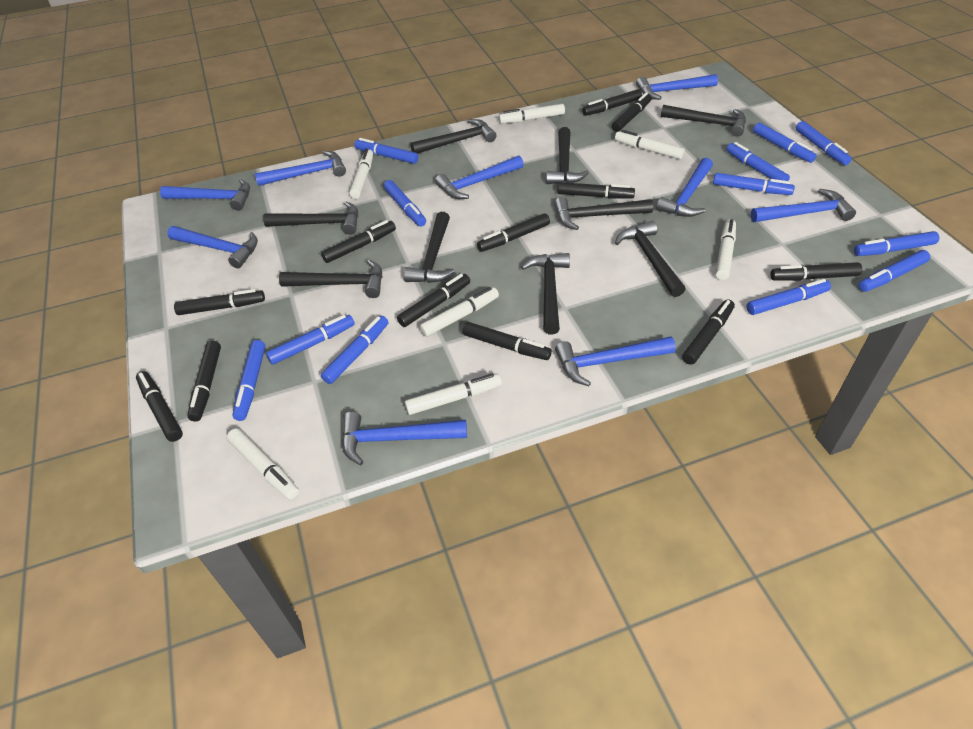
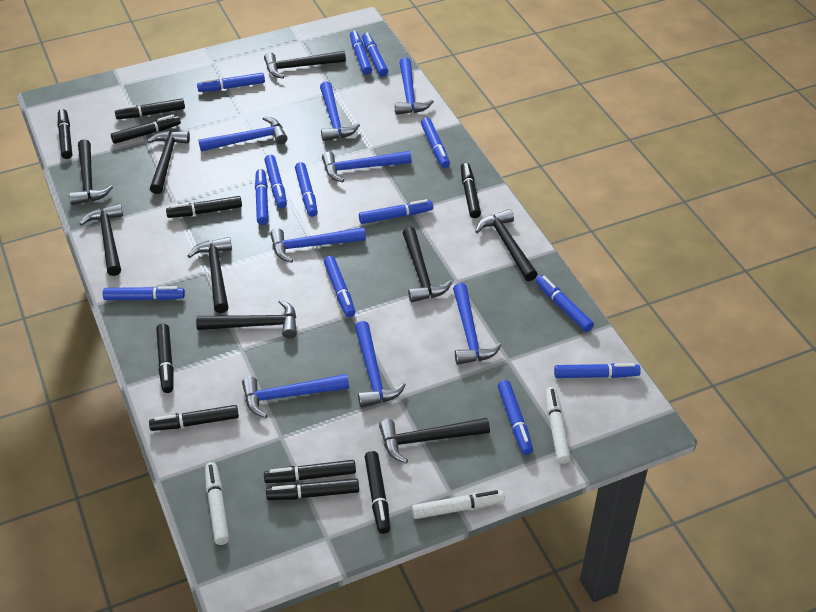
black marker: [136,371,183,442] [174,289,265,315] [187,341,221,422] [321,220,396,263] [397,274,470,327] [462,322,552,360] [477,213,550,252] [557,182,635,198] [582,89,642,116] [612,93,652,132] [682,299,735,365] [770,262,862,281] = 12 -> [58,109,72,159] [111,115,181,144] [115,98,185,119] [149,405,239,431] [156,324,174,393] [166,196,242,218] [264,460,356,483] [266,478,359,500] [365,451,390,534] [461,163,481,218] = 10
blue hammer: [160,179,250,211] [167,226,258,268] [255,151,346,186] [342,412,467,465] [435,156,524,199] [555,336,676,386] [636,74,718,100] [656,158,713,217] [751,189,856,222] = 9 -> [199,117,287,152] [242,374,349,418] [270,227,366,263] [320,81,360,141] [322,151,411,182] [355,321,406,407] [395,57,434,115] [453,283,502,365] = 8
blue marker: [233,340,265,421] [266,315,355,365] [321,316,388,384] [354,138,418,164] [383,180,426,227] [713,173,795,195] [726,142,790,181] [747,279,831,315] [753,123,817,163] [796,121,852,165] [854,231,939,256] [858,250,930,292] = 12 -> [103,286,185,300] [197,73,265,92] [255,169,269,225] [265,155,287,208] [295,162,318,217] [324,256,355,317] [350,31,372,75] [359,199,433,224] [362,32,388,76] [421,117,450,168] [498,380,533,455] [536,275,594,332] [554,363,641,378] = 13
white marker: [227,428,299,500] [349,149,373,199] [404,373,502,415] [420,287,499,337] [499,104,565,124] [615,130,685,159] [716,219,736,280] = 7 -> [205,462,229,545] [412,490,505,519] [545,387,571,464] = 3

